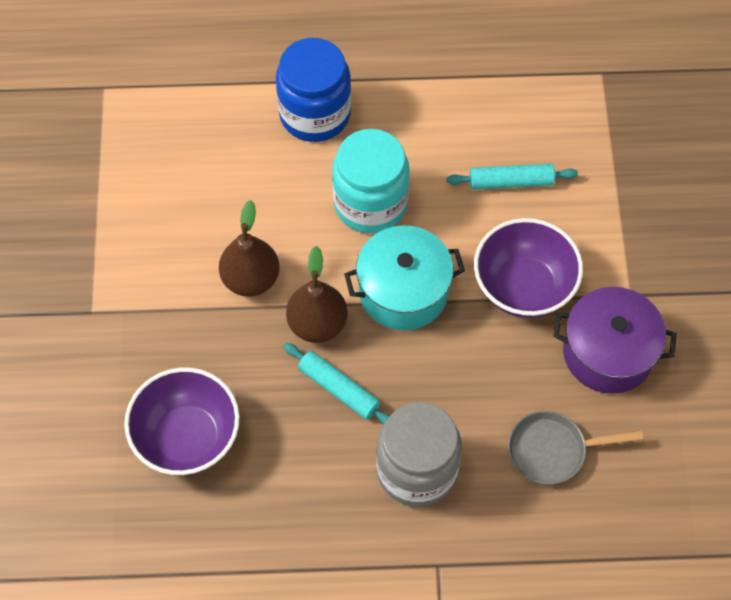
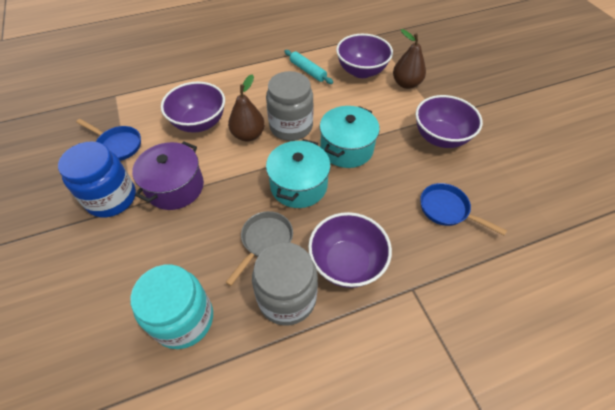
blue pan: none = 0 -> [76,119,141,161] [420,183,507,236] = 2
grey jar: [376,402,462,507] = 1 -> [252,242,318,326] [266,71,314,141] = 2
purple bowl: [124,367,240,475] [474,218,583,318] = 2 -> [161,82,225,133] [308,212,392,288] [336,34,393,78] [416,95,483,148] = 4
turquoise pot: [344,225,465,330] = 1 -> [266,139,330,208] [320,106,380,168] = 2
turquoise rolling pin: [283,343,389,424] [447,164,578,190] = 2 -> [284,50,333,84] = 1

